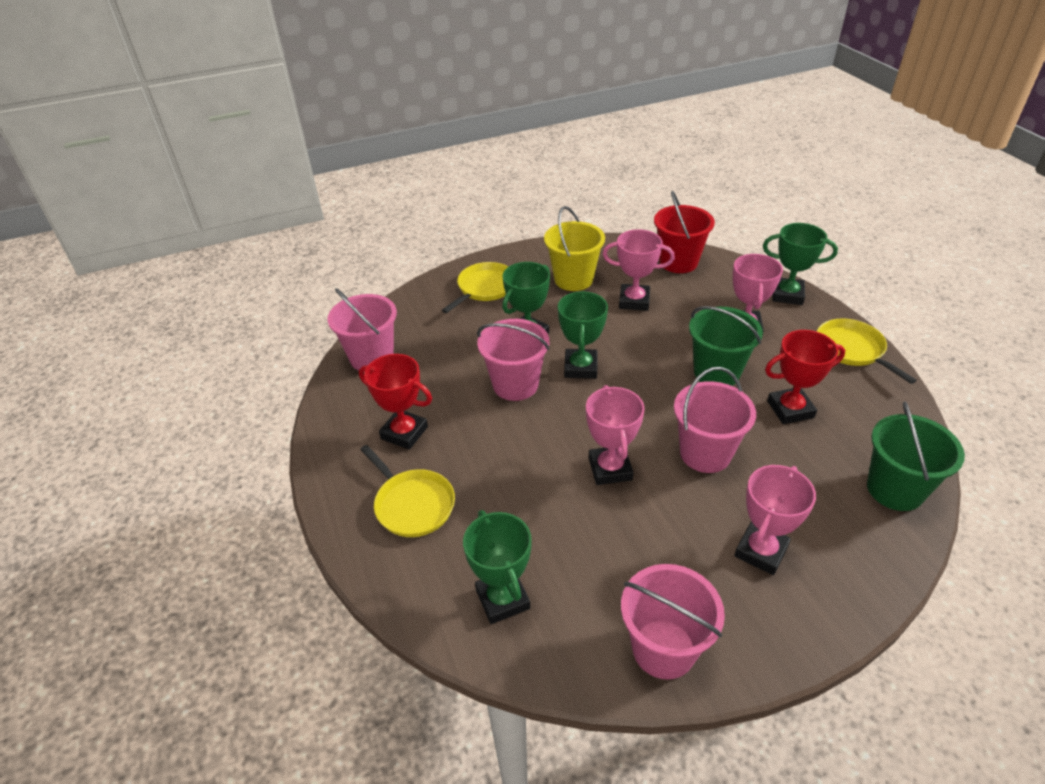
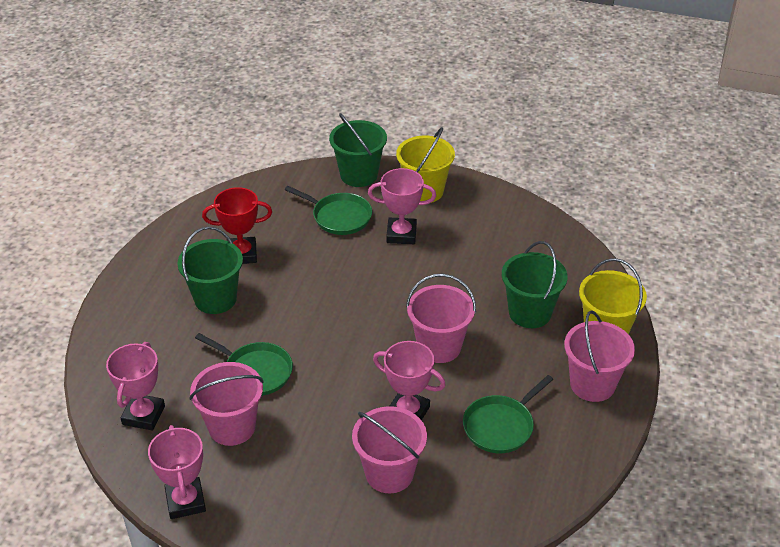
green bucket: [689,306,763,386] [867,402,965,511] = 2 -> [177,226,243,314] [329,113,387,187] [502,241,568,328] = 3
green pan: none = 0 -> [195,333,293,396] [285,186,372,235] [463,375,553,453] = 3
green trophy: [463,510,532,624] [502,262,550,334] [558,291,608,379] [763,223,838,305] = 4 -> none = 0
red bucket: [654,191,715,273] = 1 -> none = 0
red trophy: [359,354,432,450] [765,330,845,424] = 2 -> [202,187,272,264] = 1
yellow bucket: [544,206,605,291] = 1 -> [396,127,455,203] [579,258,647,334] = 2
yellow pan: [360,445,455,537] [442,262,508,313] [817,318,917,384] = 3 -> none = 0

